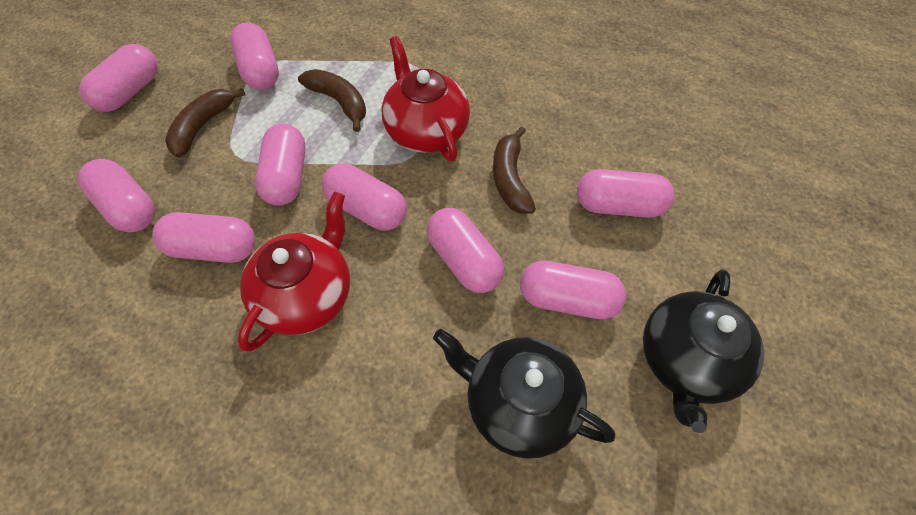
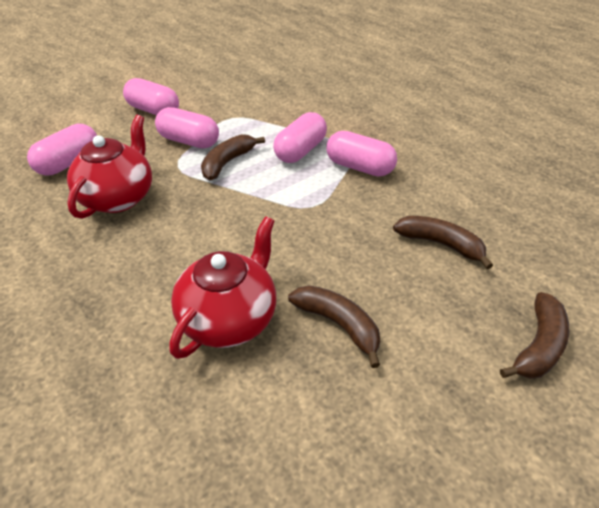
black teapot: [433,329,615,459] [643,269,764,433] = 2 -> none = 0
brown banana: [165,88,245,158] [298,69,366,132] [493,127,536,214] = 3 -> [201,134,265,180] [288,285,380,368] [393,216,493,269] [500,292,569,379] = 4
pink capsule: [78,159,155,233] [79,44,158,112] [152,212,255,263] [230,22,279,90] [255,124,305,206] [322,164,407,231] [427,208,504,293] [520,261,626,319] [577,169,675,218] = 9 -> [27,124,97,175] [123,78,179,115] [155,107,219,148] [273,112,327,163] [326,131,397,177] = 5

